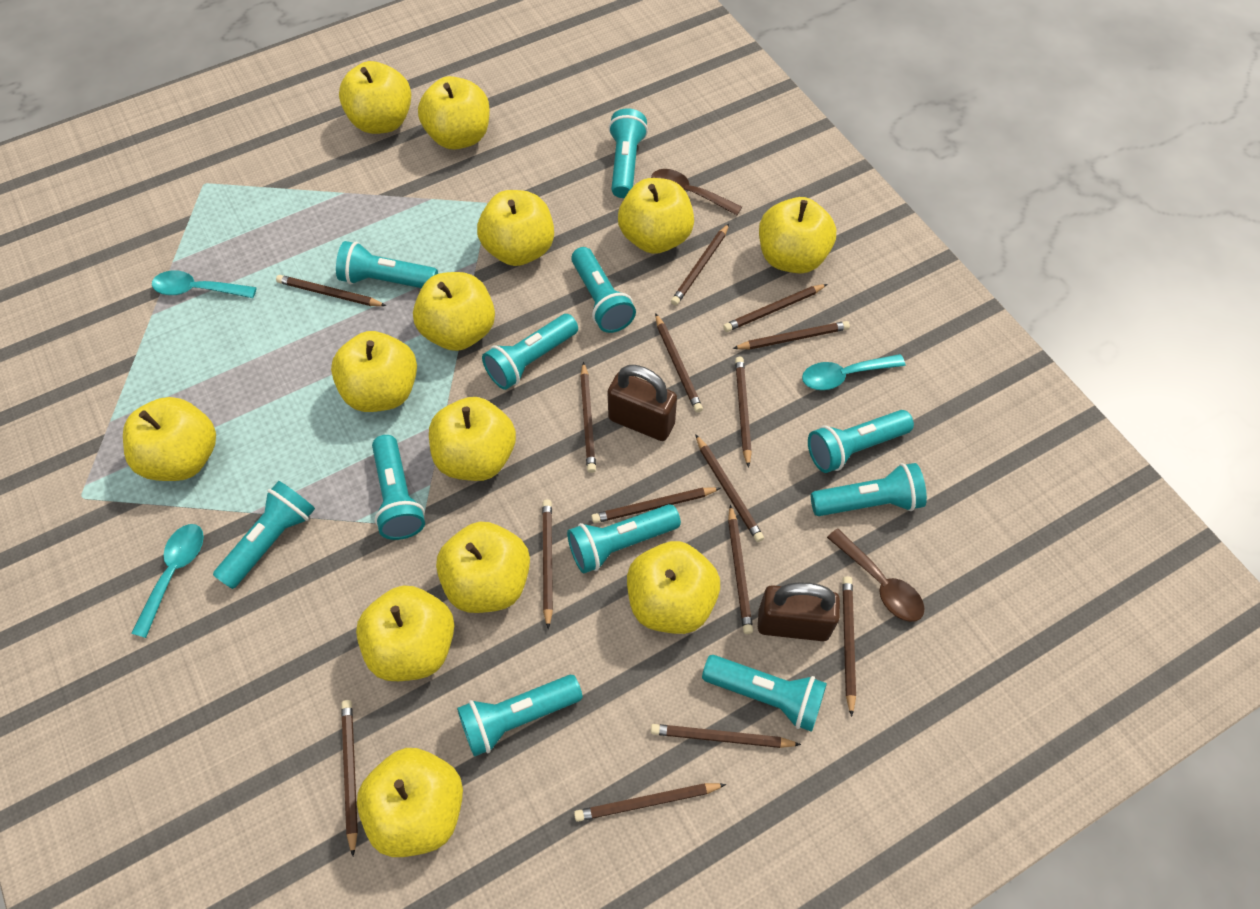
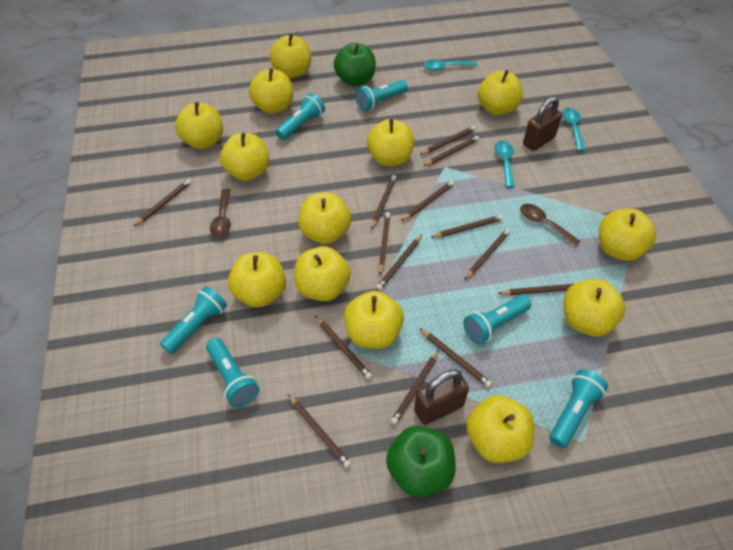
brown pencil: [276,275,387,306] [341,700,358,856] [542,500,553,629] [574,783,726,822] [580,362,596,473] [591,487,721,523] [651,724,801,748] [655,313,703,413] [671,224,729,305] [695,434,764,542] [723,284,827,332] [728,504,753,634] [732,321,850,350] [735,357,752,468] [842,576,856,717] = 15 -> [133,179,192,227] [288,394,351,468] [315,316,372,379] [371,175,397,229] [376,235,422,290] [379,212,390,275] [391,350,439,425] [401,180,454,221] [419,328,492,388] [420,126,476,155] [423,136,479,166] [430,215,503,238] [464,228,510,280] [498,284,573,295] = 14
green apple: none = 0 -> [334,43,376,86] [386,426,456,497] = 2
turquoise flashlight: [213,481,315,589] [336,241,438,288] [372,435,425,540] [457,675,583,757] [482,314,578,390] [567,504,681,574] [571,247,636,333] [609,108,648,198] [702,655,827,732] [808,410,914,473] [811,463,927,516] = 11 -> [160,286,227,354] [206,338,259,407] [275,93,325,140] [356,80,408,111] [463,295,532,344] [549,369,608,448] = 6

